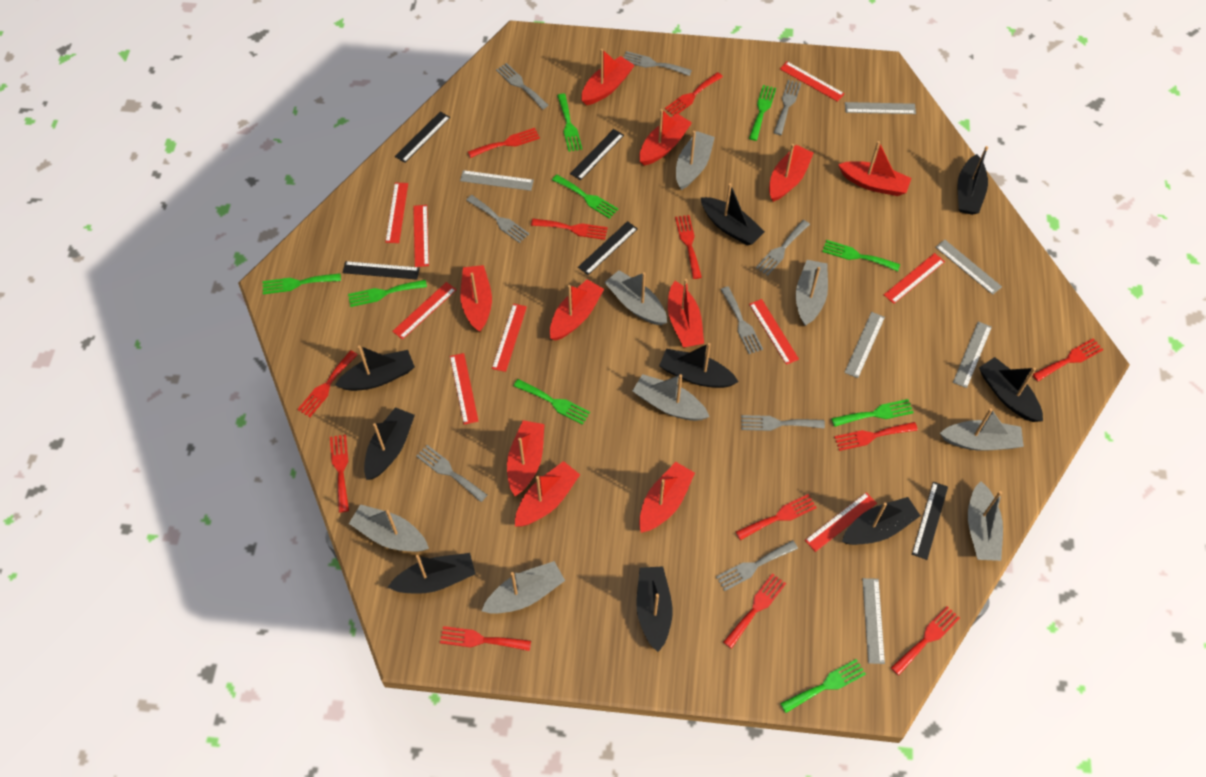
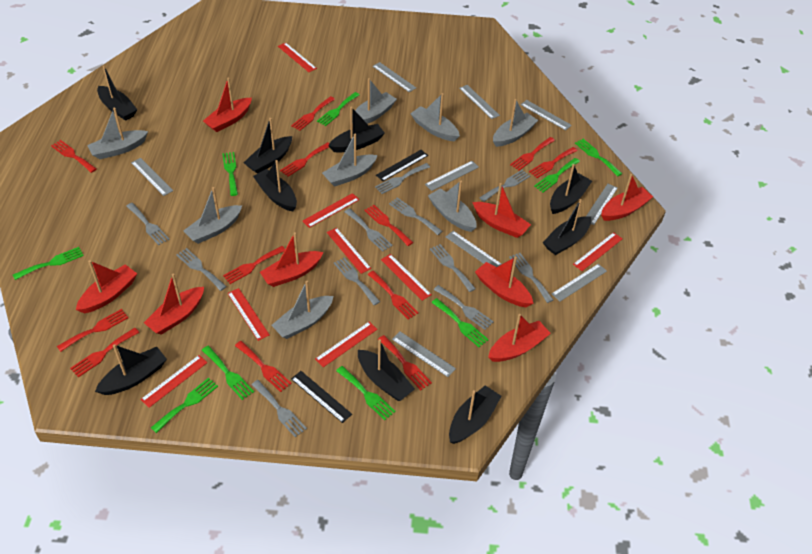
black ruler: [343,261,420,280] [395,111,450,163] [570,129,624,180] [578,221,638,275] [912,482,948,560] = 5 -> [291,371,352,423] [376,150,428,181] = 2
grey fork: [416,445,487,502] [466,195,529,243] [496,63,549,110] [623,51,692,76] [716,540,798,591] [721,286,763,354] [741,415,825,431] [756,220,810,276] [774,80,801,135] = 9 -> [126,203,170,245] [176,248,227,291] [251,380,307,437] [334,257,380,305] [344,208,393,252] [375,163,430,194] [389,197,442,235] [430,244,476,292] [434,285,494,330] [479,170,530,202] [509,253,553,303] = 11
grey ruler: [460,170,534,191] [844,312,885,378] [845,102,916,114] [863,578,885,664] [936,240,1002,295] [953,321,992,388] = 6 -> [131,158,173,196] [373,62,416,92] [392,331,456,377] [425,161,479,191] [446,231,502,267] [459,85,500,119] [521,100,572,130] [551,264,607,301] [587,184,618,225] = 9
red boat: [460,265,492,332] [507,420,545,496] [515,461,580,527] [550,279,604,341] [581,49,635,105] [639,109,692,166] [639,462,695,533] [668,279,704,348] [769,144,814,202] [838,141,911,196] = 10 -> [76,260,137,313] [144,274,204,335] [203,78,252,132] [260,232,324,287] [472,183,531,238] [475,257,533,307] [488,314,551,362] [601,174,653,221] = 8
red ruler: [385,183,408,243] [392,282,457,340] [413,205,429,267] [450,353,478,425] [492,304,527,372] [749,299,799,365] [780,62,845,102] [805,492,877,552] [884,253,945,304] = 9 -> [140,355,208,408] [227,288,270,341] [278,42,317,72] [303,193,359,228] [315,322,378,367] [327,228,371,274] [381,254,432,301] [573,232,623,271] = 8

